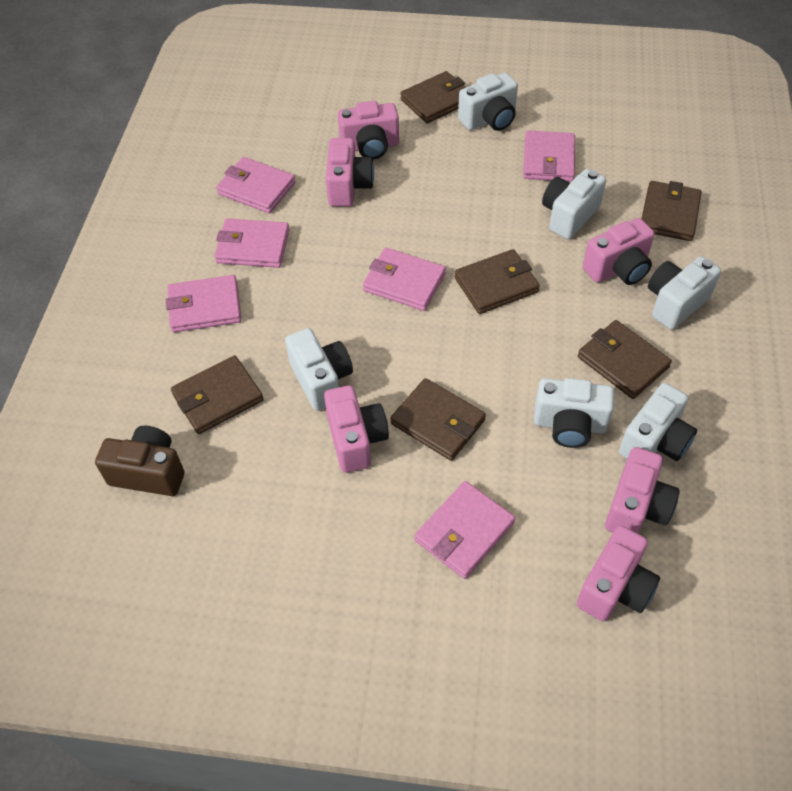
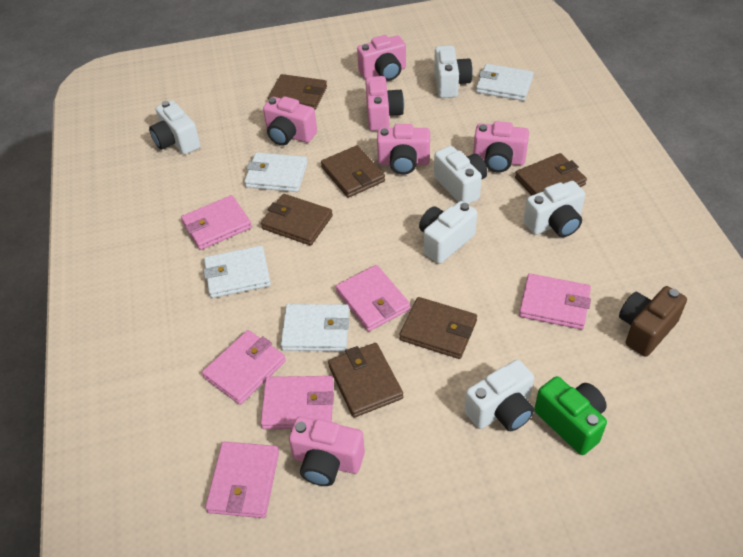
green camera: none = 0 -> [534,376,607,455] = 1
white wallet: none = 0 -> [203,246,271,298] [244,152,308,192] [281,304,349,351] [476,64,534,101] = 4

